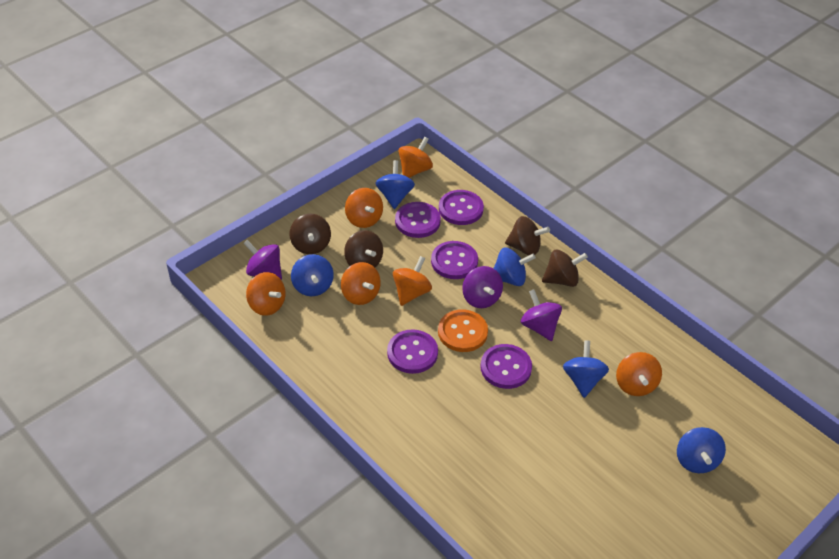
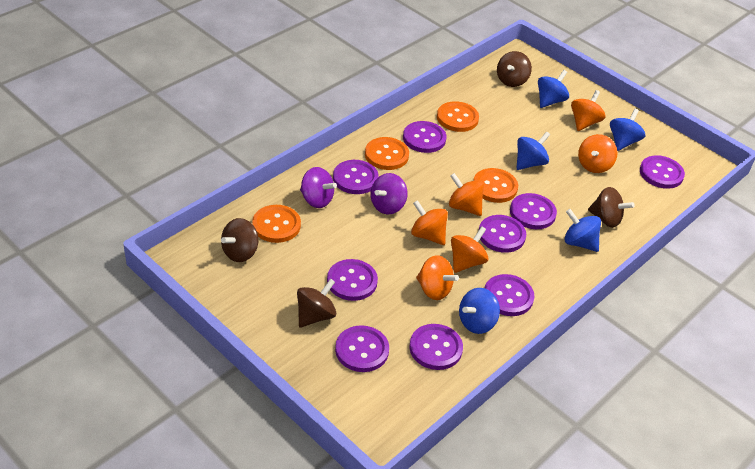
orange button: [438,309,488,352] = 1 -> [252,205,301,243] [365,137,409,170] [437,101,479,132] [473,168,518,203] = 4
purple button: [387,329,438,374] [395,202,441,238] [431,241,478,279] [439,190,484,225] [480,344,532,389] = 5 -> [327,259,378,301] [333,160,379,194] [335,325,389,372] [403,121,446,153] [409,324,463,370] [479,215,526,253] [485,274,535,316] [510,193,557,229] [640,155,685,189] = 9
purple spinning top: [243,240,282,280] [462,266,503,308] [521,290,562,341] = 3 -> [300,167,337,208] [371,173,408,214] = 2

